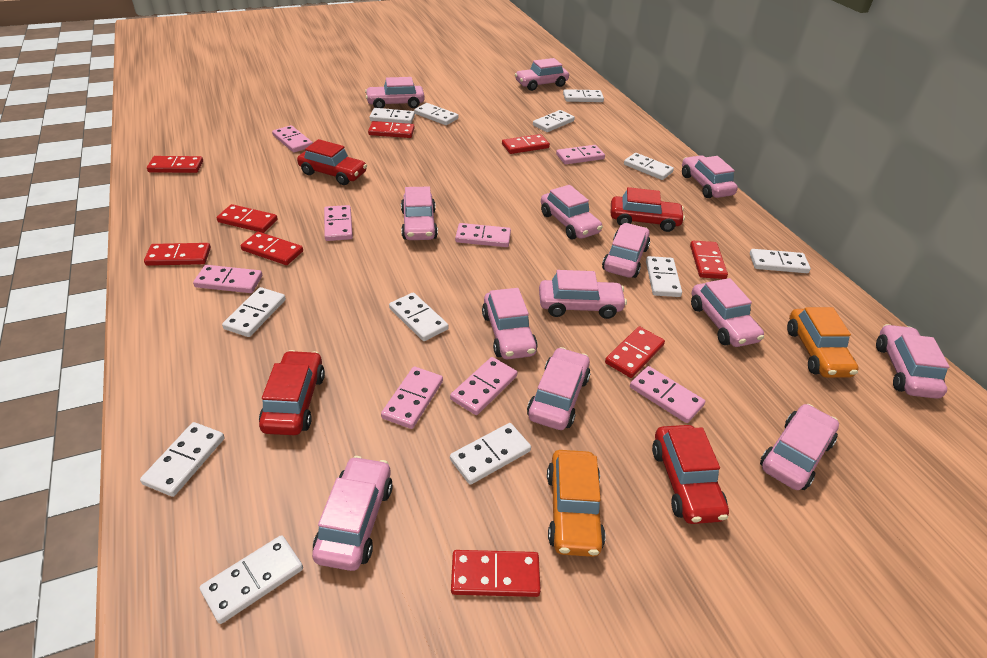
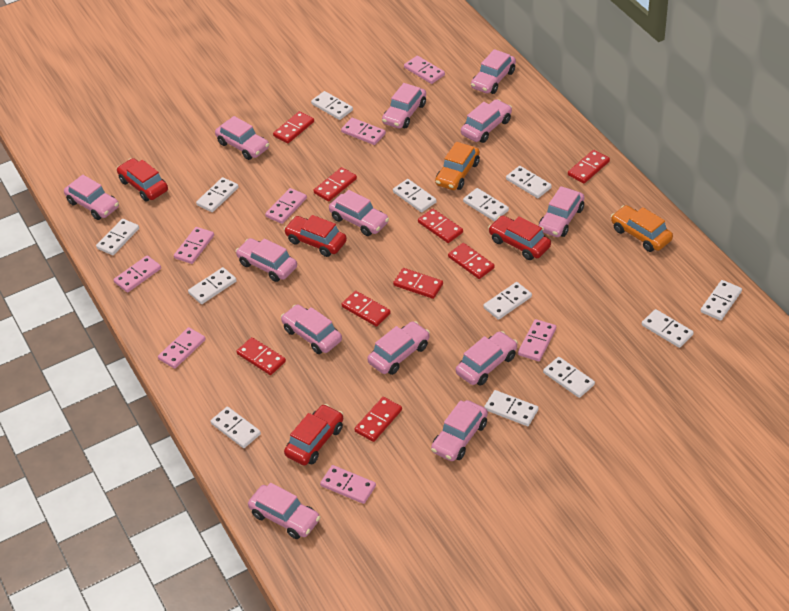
white domino: [140,422,224,497] [200,535,303,624] [222,287,286,337] [370,108,415,124] [389,292,448,341] [414,103,458,125] [450,423,531,485] [533,110,575,132] [563,89,604,102] [624,153,674,180] [646,256,682,297] [750,249,811,273] = 12 -> [96,219,139,255] [188,267,237,304] [196,177,239,212] [210,407,261,448] [311,91,353,120] [393,179,437,212] [463,188,509,221] [483,282,532,320] [484,390,539,426] [506,166,552,198] [543,357,595,398] [642,309,694,348] [701,280,742,321] = 13

